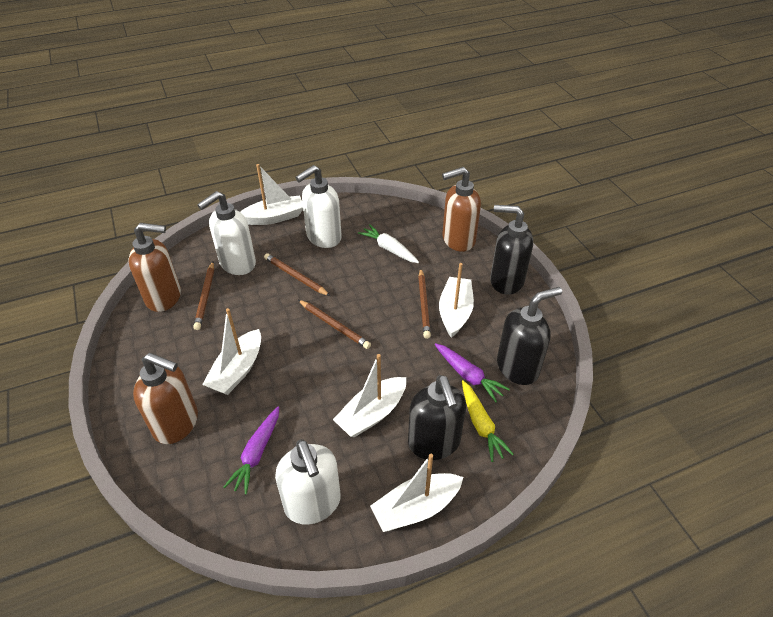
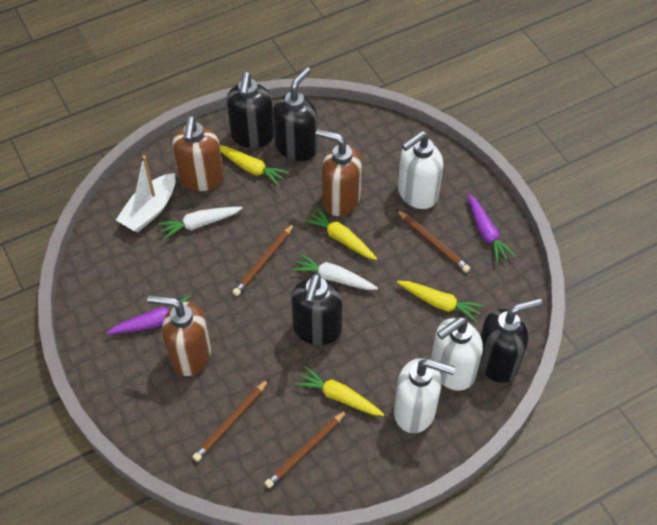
black soap dispenser: [408,375,466,460] [490,205,533,295] [497,287,562,385] = 3 -> [227,72,274,148] [273,67,318,161] [291,273,343,345] [479,298,542,383] = 4
white boat: [202,308,261,395] [240,164,303,225] [333,354,406,437] [370,454,463,532] [439,263,474,338] = 5 -> [116,156,176,232] = 1
white carrot: [358,224,419,263] = 1 -> [158,207,242,240] [292,253,378,290] = 2
yellow carrot: [462,380,514,462] = 1 -> [220,145,289,187] [295,366,385,416] [304,207,377,260] [397,281,484,323] = 4

